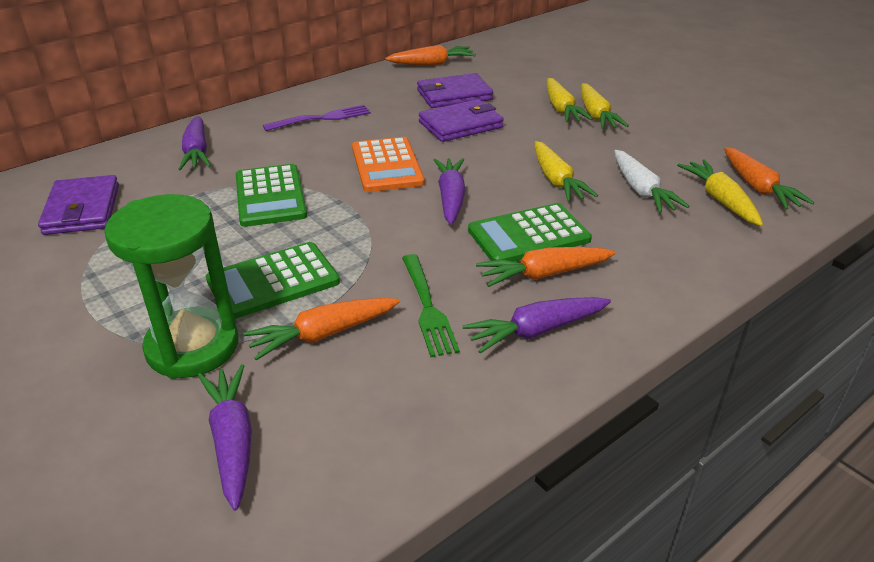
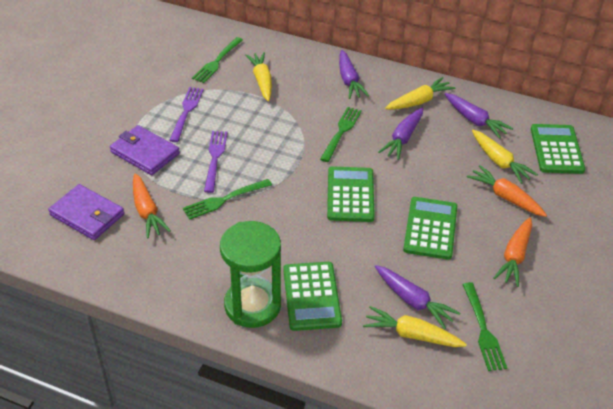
green calculator: [206,242,340,319] [236,164,307,227] [468,203,592,262] = 3 -> [283,262,342,331] [327,166,375,222] [403,197,457,260] [531,124,585,174] = 4
green fork: [402,254,460,357] = 1 -> [183,179,272,220] [192,37,243,83] [320,107,362,162] [462,282,507,371] = 4
orange calculator: [352,137,425,192] = 1 -> none = 0
orange carrot: [243,298,400,360] [385,45,476,65] [476,247,616,287] [724,147,814,210] = 4 -> [133,173,171,239] [467,165,547,217] [494,217,532,287] = 3
purple fork: [263,105,371,131] = 1 -> [169,87,204,142] [204,131,227,193] = 2
purple wallet: [38,175,119,235] [417,73,493,108] [419,99,504,142] = 3 -> [48,184,124,240] [110,125,180,175] = 2
white carrot: [614,150,690,213] = 1 -> none = 0

